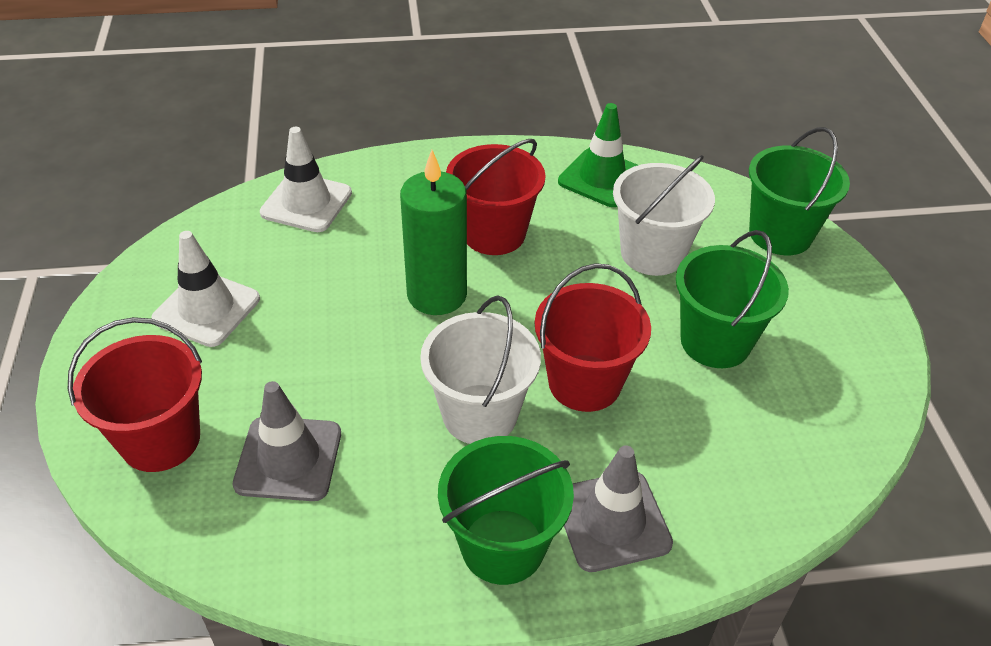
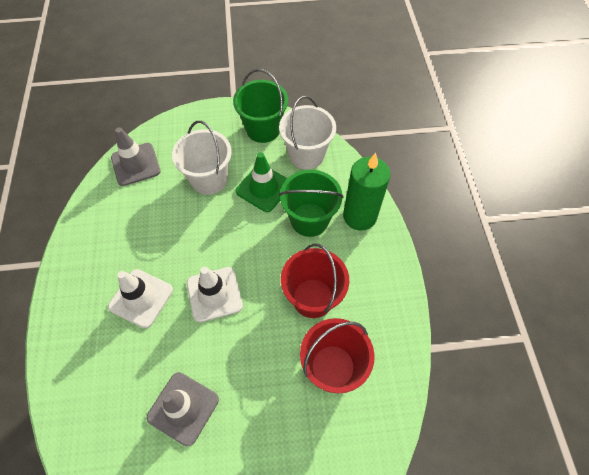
green bucket: [438,436,574,585] [676,230,789,368] [749,127,850,255] = 3 -> [233,69,288,143] [279,170,344,237] = 2
red bucket: [68,317,202,472] [446,139,546,255] [535,263,651,412] = 3 -> [281,243,349,318] [300,318,374,393] = 2

